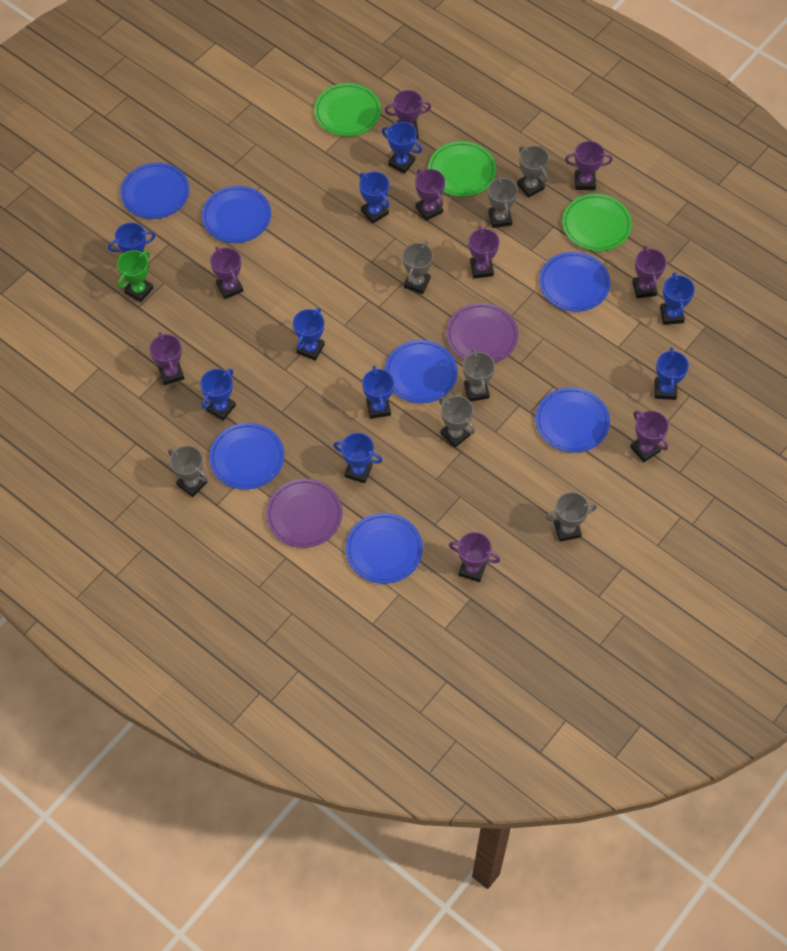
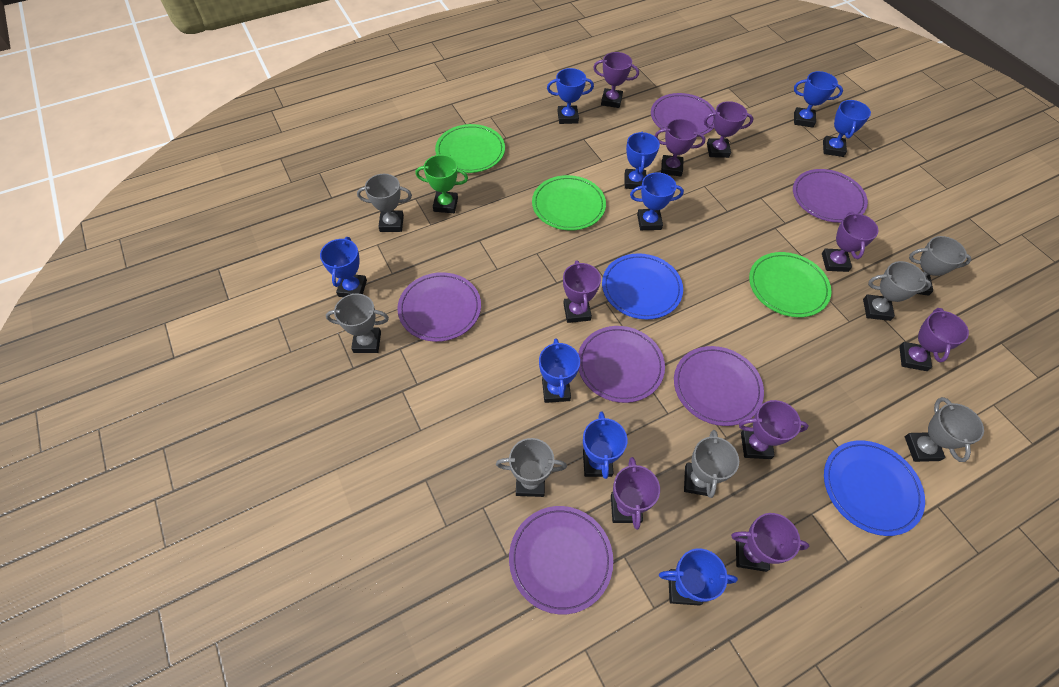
blue plate: [120,163,189,219] [202,186,271,243] [209,423,284,490] [346,513,423,584] [385,340,458,403] [536,387,610,453] [539,252,610,312] = 7 -> [602,253,683,319] [824,440,925,536] = 2
purple plate: [266,479,343,548] [446,303,518,363] = 2 -> [397,272,481,342] [509,506,613,614] [578,326,665,403] [651,93,716,137] [674,346,764,426] [793,169,868,223] = 6

